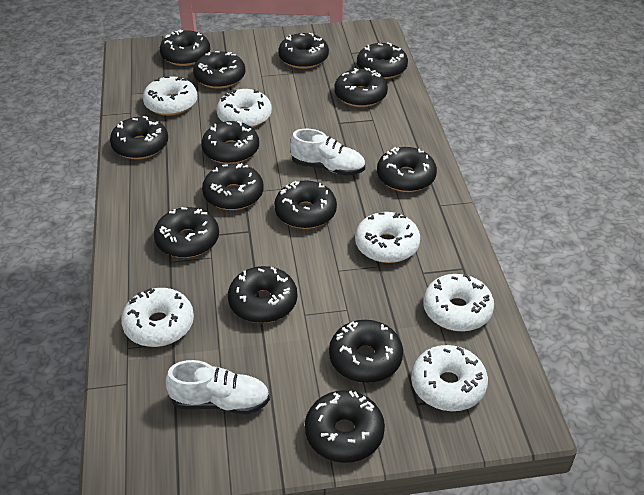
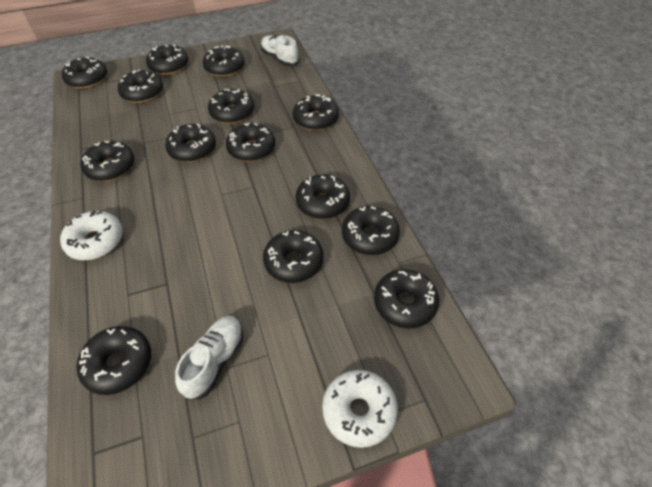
white donut: [121,288,194,347] [143,76,197,116] [217,89,272,128] [355,212,420,263] [411,345,488,411] [423,274,494,332] = 6 -> [60,211,123,260] [322,370,398,448] = 2

